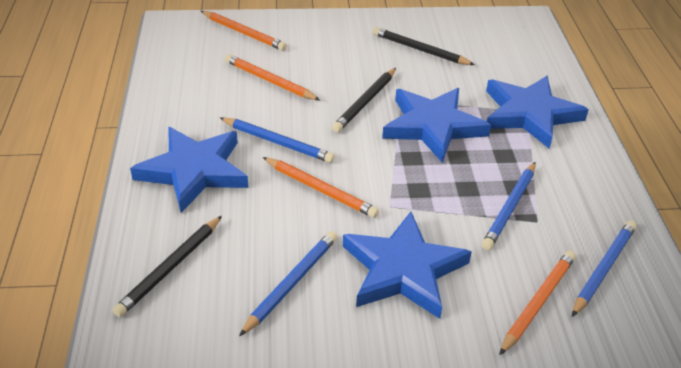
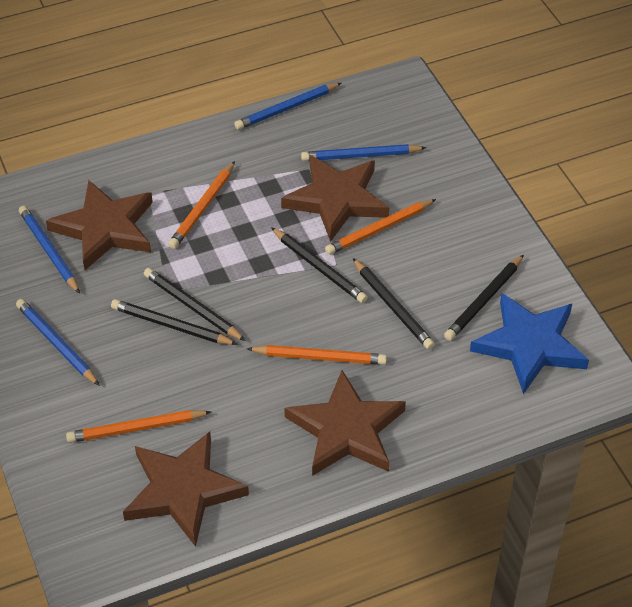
black pencil: [112,216,222,317] [332,68,396,132] [373,27,475,65] = 3 -> [111,299,238,345] [144,268,246,341] [271,227,368,303] [353,258,435,350] [444,255,524,341] = 5
blue star: [130,127,248,213] [343,212,472,319] [382,88,491,163] [486,76,589,149] = 4 -> [470,293,589,394] = 1
brown star: none = 0 -> [46,180,153,270] [123,432,249,547] [281,155,389,242] [285,370,406,476] = 4

